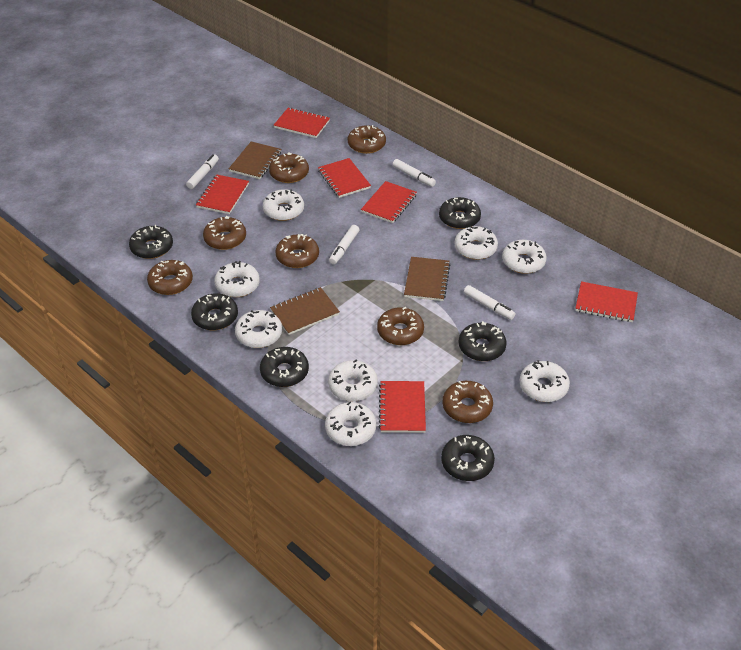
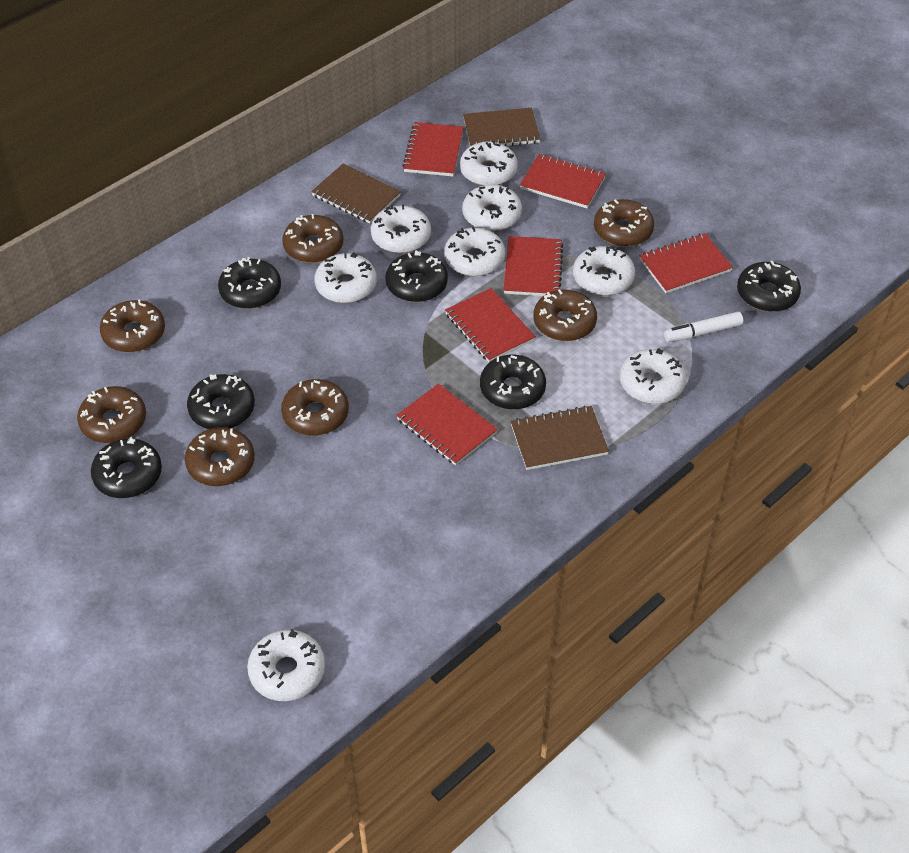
white marker: [186,154,219,189] [329,225,359,264] [392,159,436,187] [464,285,515,320] = 4 -> [664,312,743,342] = 1

